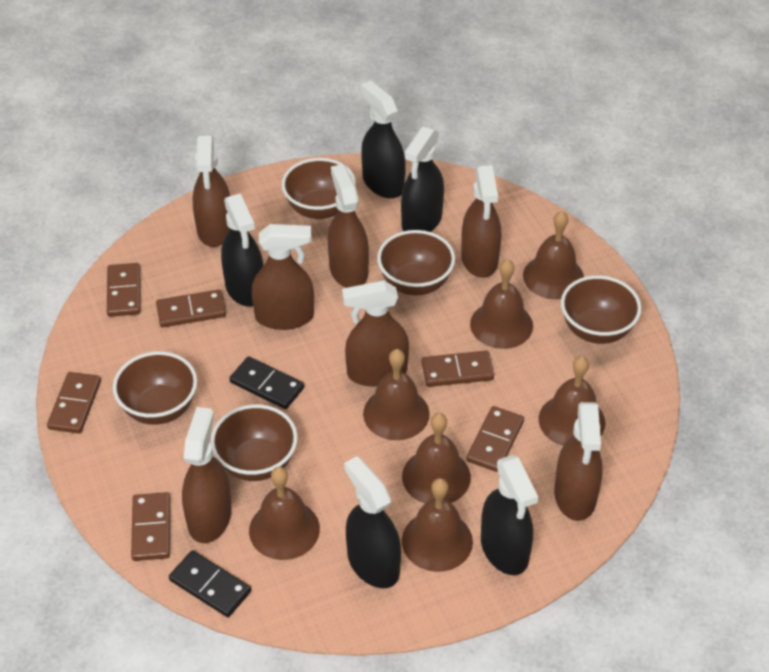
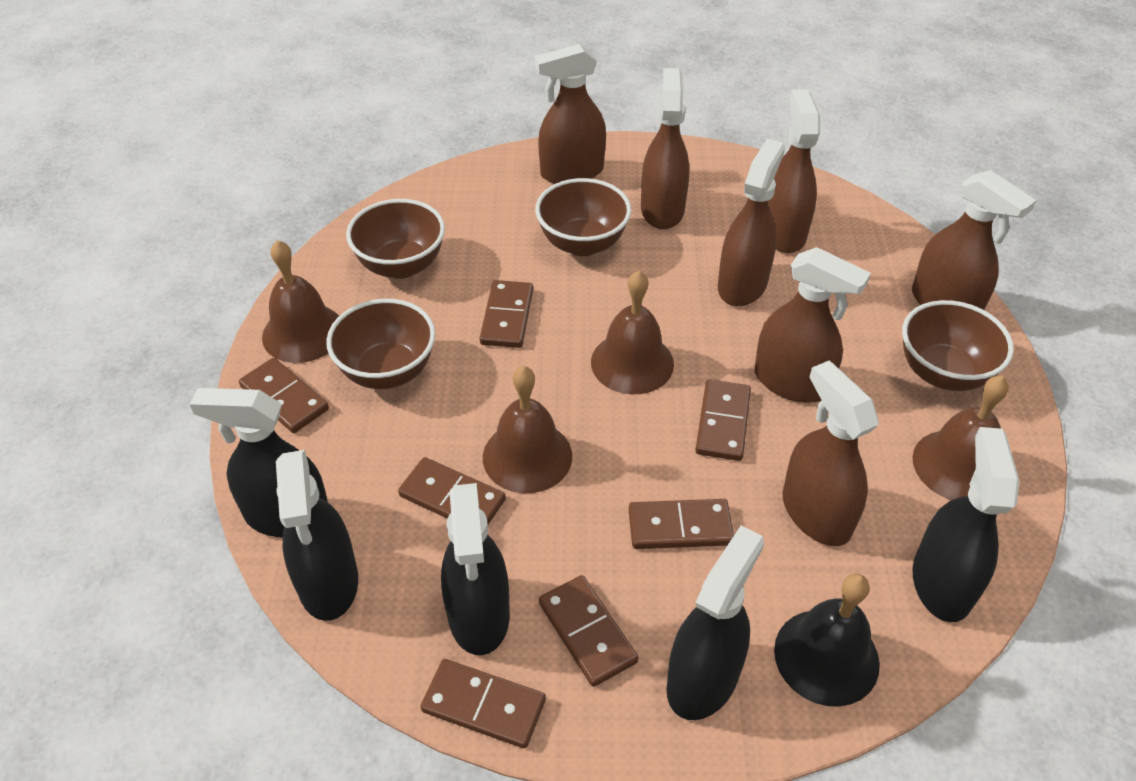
black bell: none = 0 -> [774,573,880,707] = 1
black domino: [169,550,251,617] [229,356,304,409] = 2 -> none = 0
brown bell: [249,467,320,560] [363,349,430,440] [402,413,471,504] [402,478,473,572] [470,259,533,349] [523,211,584,300] [539,356,606,446] = 7 -> [262,240,339,363] [483,366,572,493] [591,271,674,394] [912,376,1009,500] = 4
brown bowl: [113,351,197,425] [210,404,298,481] [282,158,356,219] [377,230,455,295] [561,275,642,344] = 5 -> [326,299,435,389] [346,199,445,279] [535,178,631,256] [902,300,1014,391] = 4
brown domino: [47,372,101,434] [107,263,141,317] [131,492,170,561] [156,290,226,328] [422,351,494,387] [466,406,524,472] = 6 -> [239,358,329,433] [398,457,506,524] [421,659,546,748] [480,280,533,348] [539,575,638,687] [629,499,734,549] [695,379,751,461] = 7

